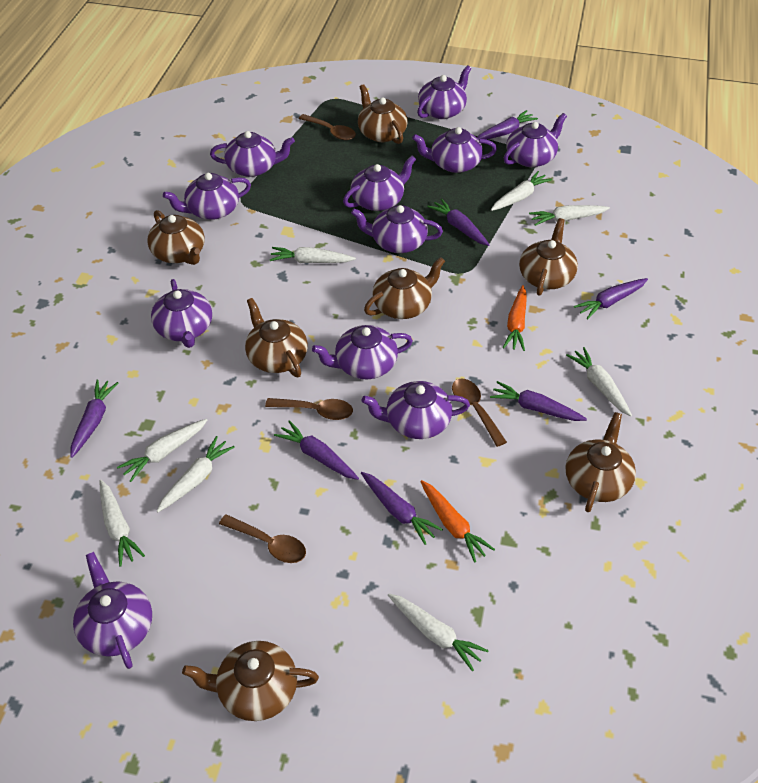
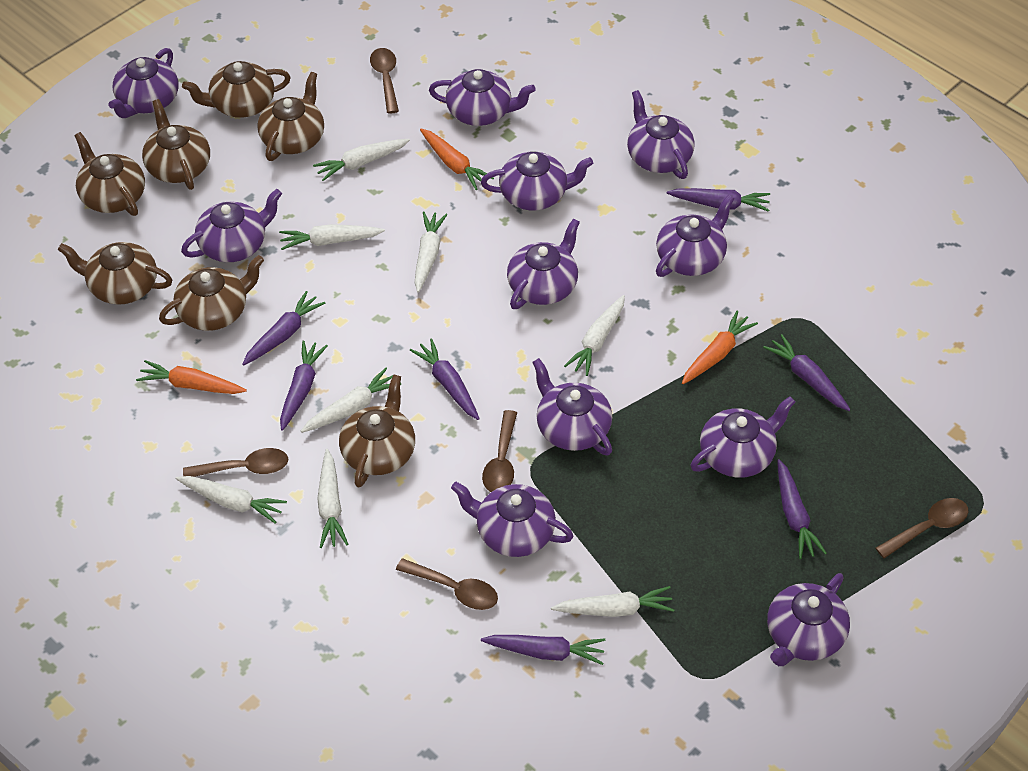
brown spoon: [219,514,306,563] [265,398,353,420] [299,114,356,140] [452,379,507,447] = 4 -> [183,448,289,477] [370,48,399,114] [396,558,498,610] [482,410,517,492] [875,498,968,558] = 5
orange carrot: [420,480,495,563] [503,285,527,351] = 2 -> [136,360,247,394] [420,129,494,190] [682,311,758,384] = 3

